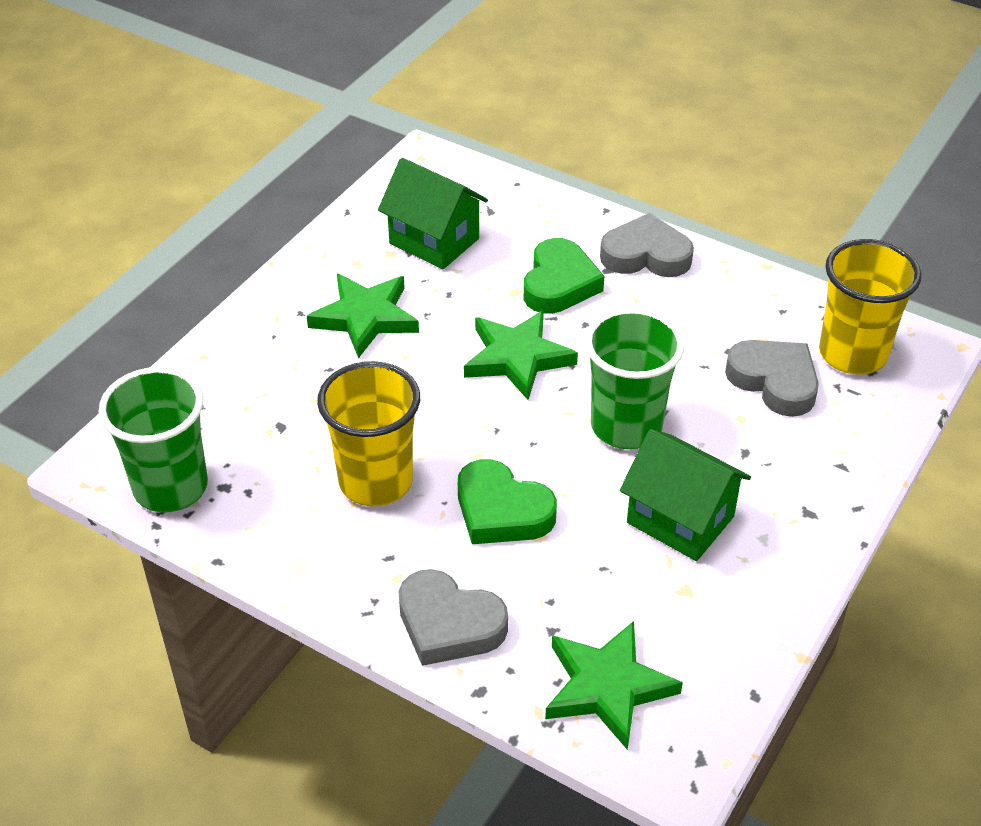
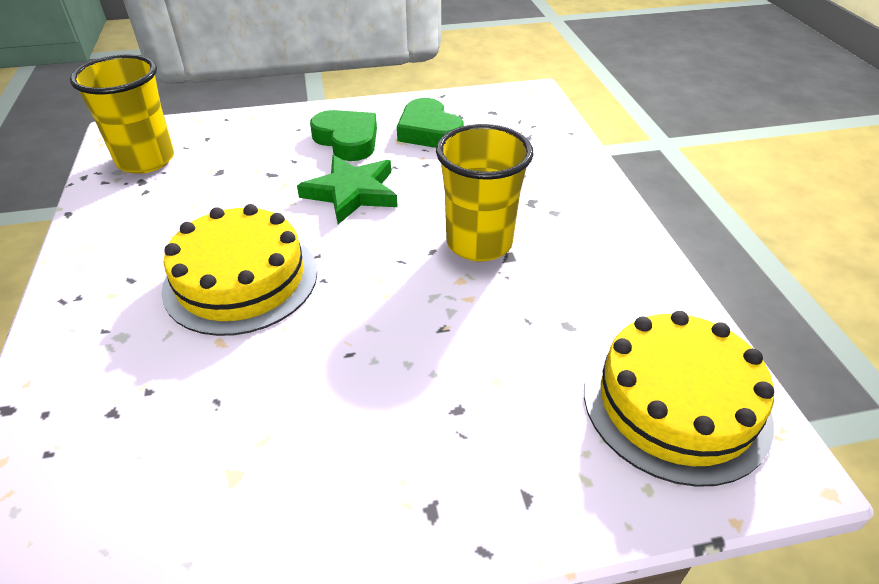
green cup: [99,367,208,513] [585,308,684,449] = 2 -> none = 0
green house: [378,158,488,269] [620,429,751,561] = 2 -> none = 0
green star: [307,274,419,358] [464,310,578,400] [545,621,683,750] = 3 -> [297,155,398,224] = 1
grey heart: [398,569,508,666] [600,213,694,277] [725,340,819,417] = 3 -> none = 0
yellow cake: none = 0 -> [162,204,317,336] [584,311,774,487] = 2

